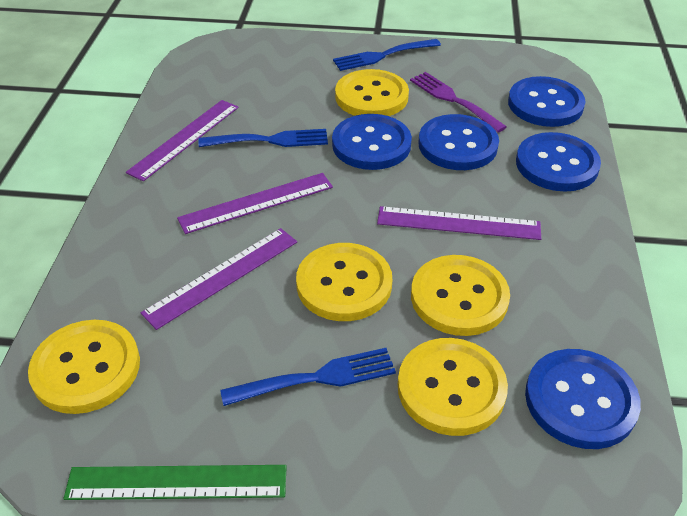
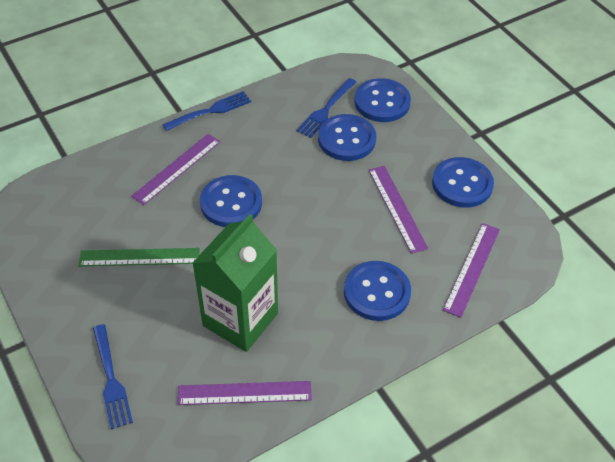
green carton: none = 0 -> [192,214,278,352] = 1
purple fork: [410,72,507,133] = 1 -> none = 0
yellow button: [28,320,140,414] [296,243,392,321] [335,69,409,116] [398,338,508,436] [411,255,510,336] = 5 -> none = 0

